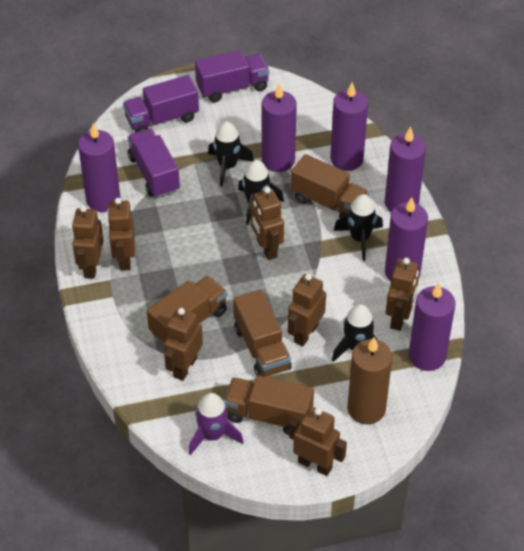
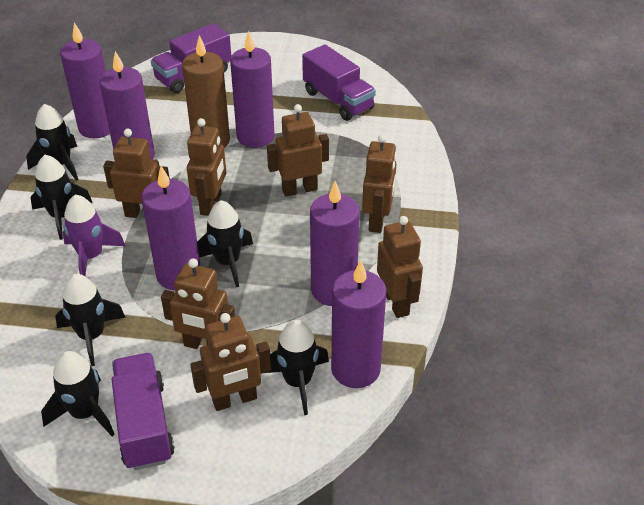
black rocket: [208,122,254,186] [238,160,284,225] [331,304,378,362] [334,194,383,261] = 4 -> [26,104,78,181] [30,155,93,240] [41,351,115,436] [55,274,126,366] [197,200,253,287] [260,320,329,415] = 6
brown truck: [147,276,227,345] [224,375,314,435] [233,290,292,377] [291,154,369,218] = 4 -> none = 0

